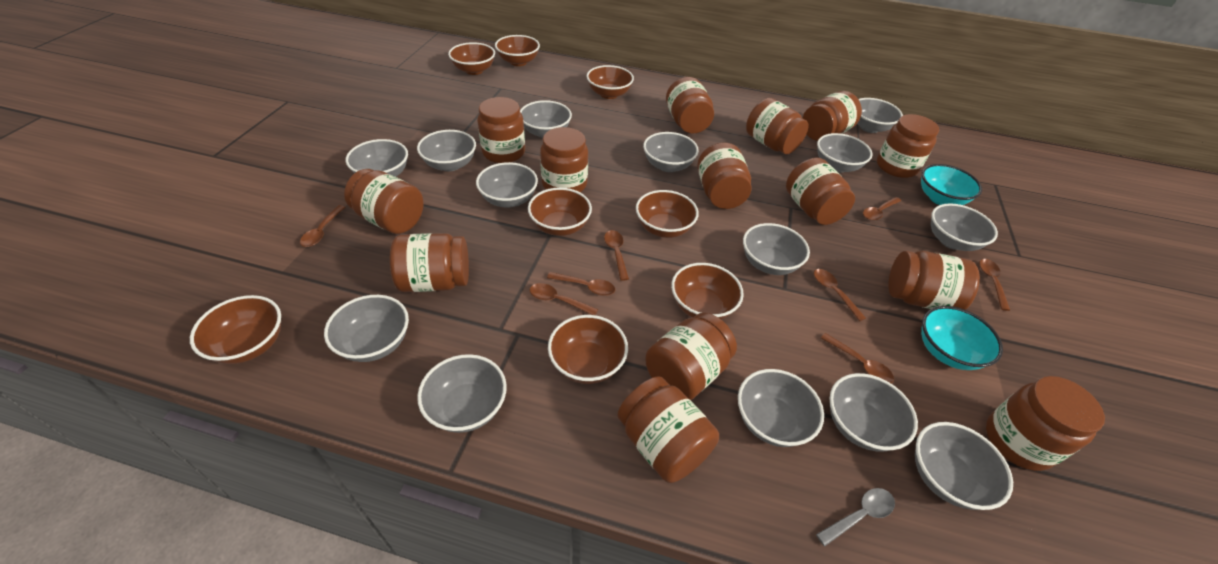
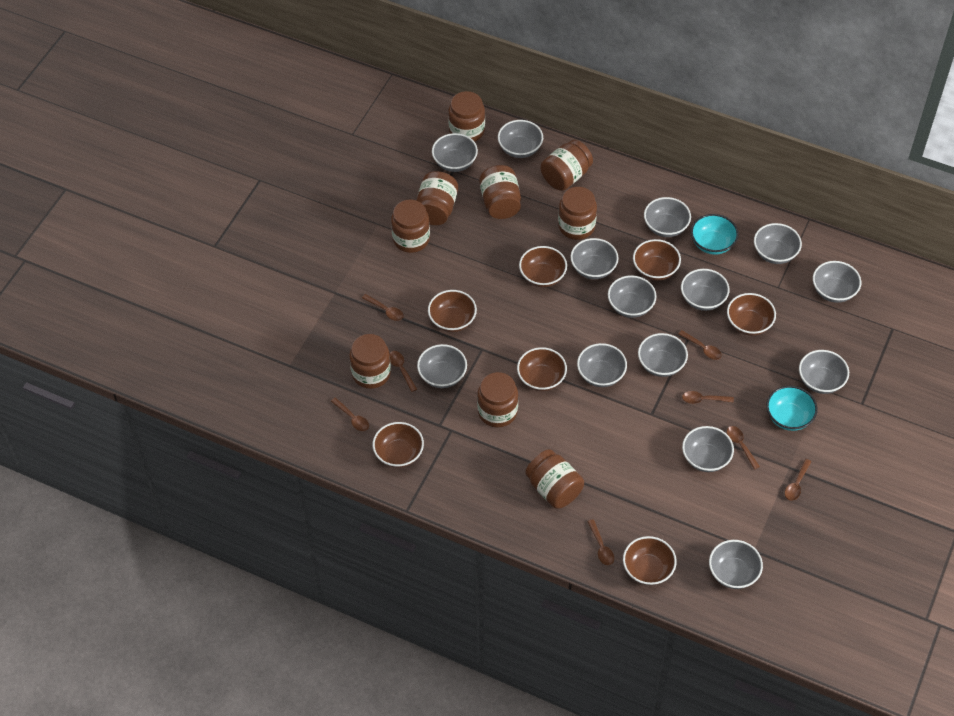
brown bowl: [190,295,281,364] [448,42,495,75] [495,35,540,66] [528,188,592,236] [548,315,628,384] [586,65,634,99] [636,190,699,238] [671,263,744,319] = 8 -> [373,422,424,468] [428,290,477,332] [517,347,567,391] [519,246,567,287] [623,536,677,586] [633,239,681,281] [727,293,776,336] = 7
brown jar: [344,169,423,234] [390,233,469,292] [477,97,525,163] [540,127,588,192] [618,376,719,483] [645,313,737,400] [666,77,714,133] [697,142,752,209] [746,98,809,154] [786,158,855,225] [803,91,862,141] [877,114,939,178] [888,251,980,310] [986,376,1105,471] = 14 -> [349,334,391,389] [391,200,430,253] [416,171,458,225] [448,91,485,142] [477,372,518,427] [479,165,521,219] [525,449,584,509] [541,140,593,191] [558,187,597,240] = 9
grey spoon: [816,488,895,546] = 1 -> none = 0

